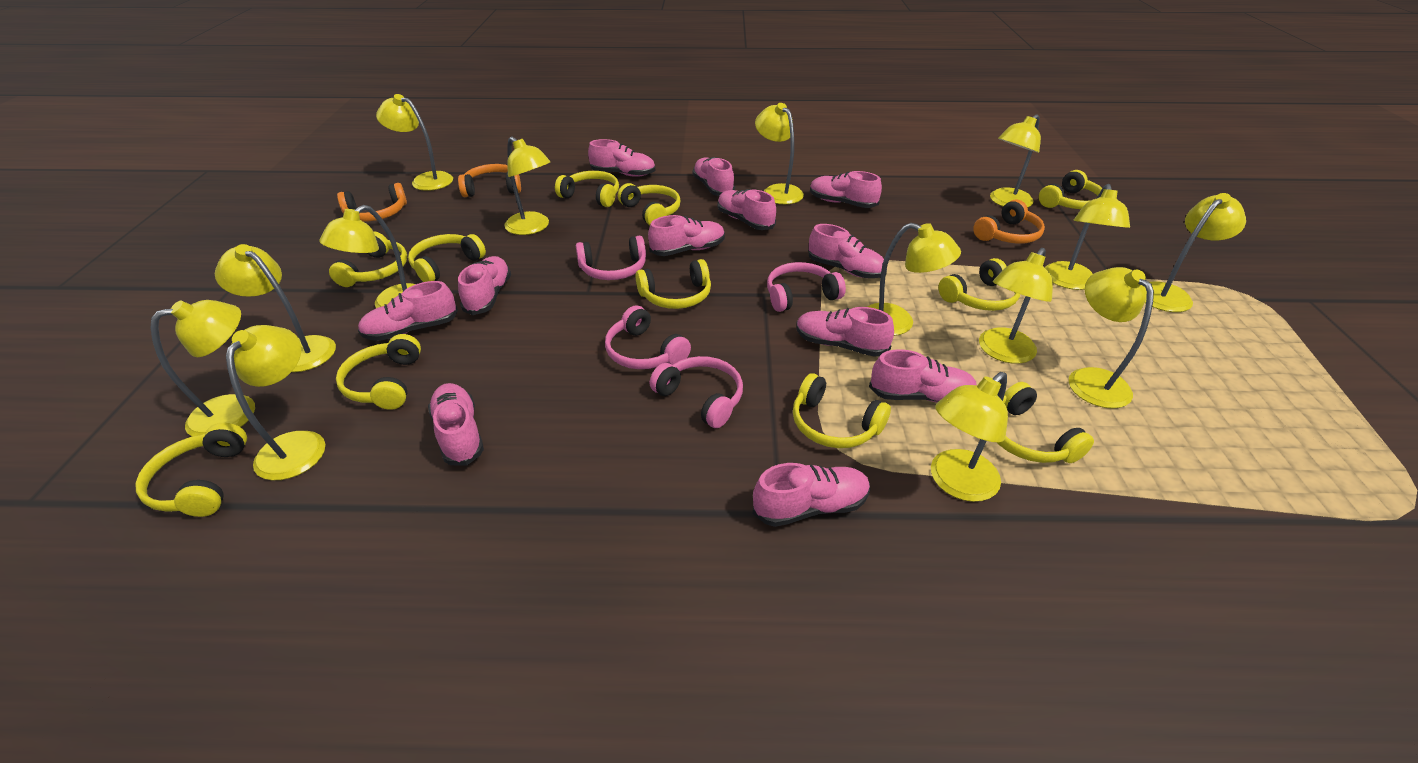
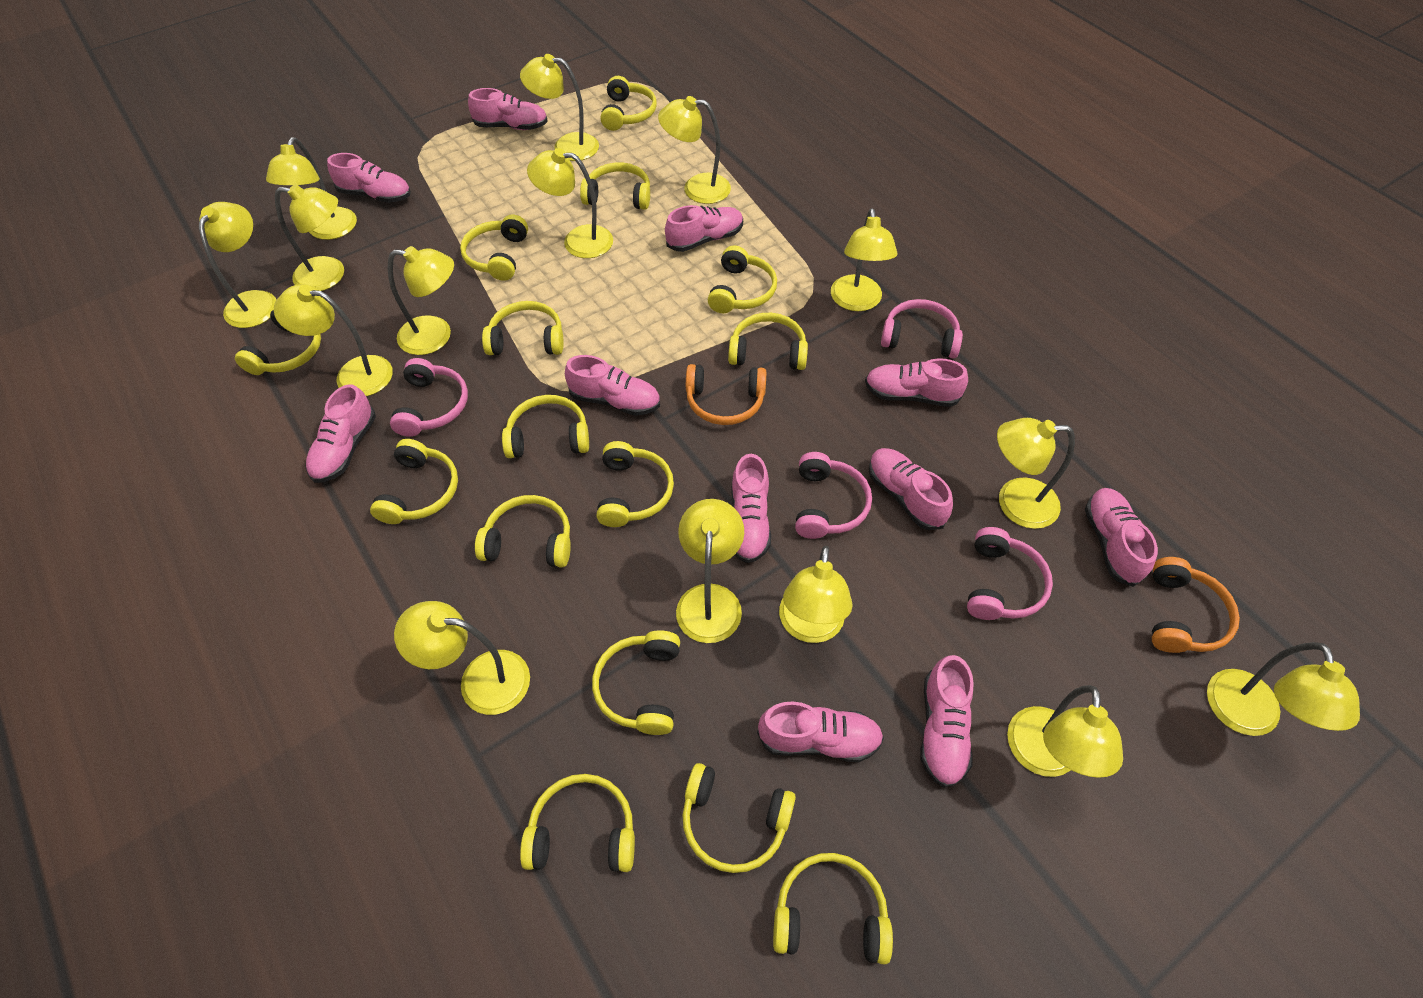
orange headphones: [337,183,407,221] [458,164,521,197] [973,200,1045,244] = 3 -> [686,364,766,425] [1152,557,1240,653] = 2
pink shoe: [358,281,458,341] [428,383,484,466] [458,256,511,315] [588,139,655,177] [648,215,725,256] [692,157,735,196] [717,189,776,230] [753,463,870,527] [796,307,894,357] [809,224,887,278] [810,171,882,208] [869,349,976,402] = 12 -> [306,384,376,483] [327,153,411,203] [468,88,548,130] [565,355,660,416] [665,205,743,252] [731,454,771,563] [757,701,884,762] [865,358,968,407] [869,448,953,530] [920,655,974,788] [1085,488,1158,587] = 11
yellow headphones: [135,423,247,517] [329,231,407,287] [336,334,421,410] [408,234,486,282] [555,171,619,207] [618,183,681,225] [636,259,711,309] [793,373,891,448] [938,258,1020,311] [997,382,1094,463] [1039,170,1102,209] = 11 -> [235,310,321,375] [370,439,458,524] [460,215,528,281] [475,495,571,568] [482,301,564,355] [502,395,589,458] [520,774,635,872] [580,163,650,210] [592,630,680,735] [597,441,674,527] [600,76,657,131] [682,763,796,873] [708,245,777,313] [728,313,808,370] [773,853,893,964] = 15
yellow lamp: [151,300,255,436] [215,244,336,372] [226,325,325,480] [319,205,415,308] [376,94,453,191] [505,137,550,235] [755,103,804,204] [867,223,961,336] [931,372,1008,502] [979,248,1053,364] [990,114,1041,208] [1045,184,1130,290] [1069,267,1154,408] [1145,193,1246,312] = 14 -> [199,202,276,328] [266,137,357,240] [274,284,393,396] [275,184,344,291] [388,246,454,355] [394,601,530,715] [520,54,599,161] [527,148,613,258] [658,96,731,204] [676,499,744,643] [779,546,853,643] [831,208,898,311] [997,418,1075,529] [1007,685,1123,778] [1207,642,1360,736] = 15

